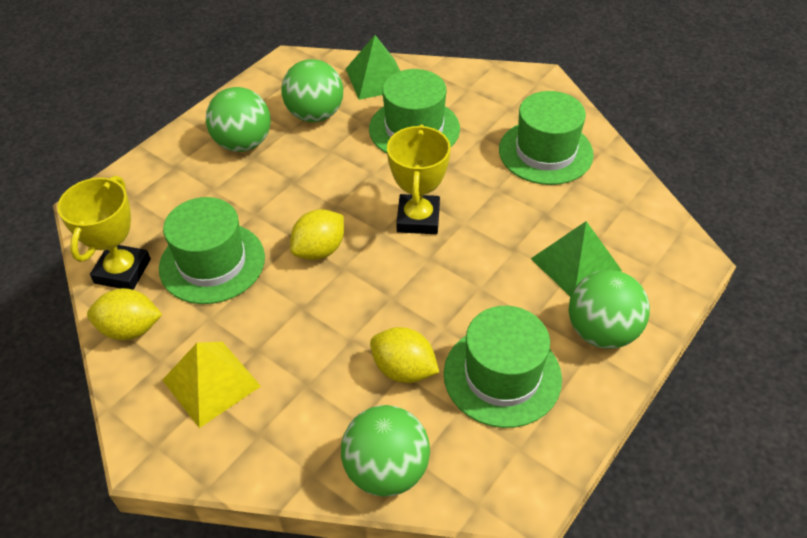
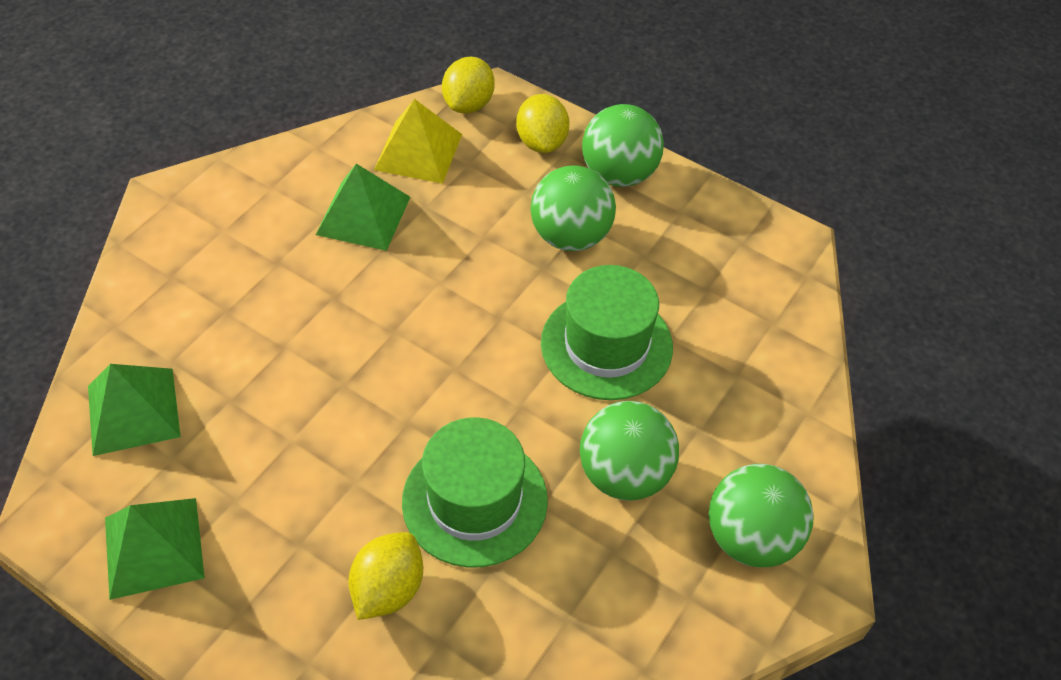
green hat: [159,197,265,304] [369,69,460,153] [444,306,562,428] [499,91,594,185] = 4 -> [402,417,548,568] [541,265,673,400] = 2
green pyramid: [346,35,400,100] [531,221,622,297] = 2 -> [88,364,181,456] [105,498,205,600] [316,164,410,251] = 3
yellow trophy: [57,176,151,290] [387,124,451,234] = 2 -> none = 0

